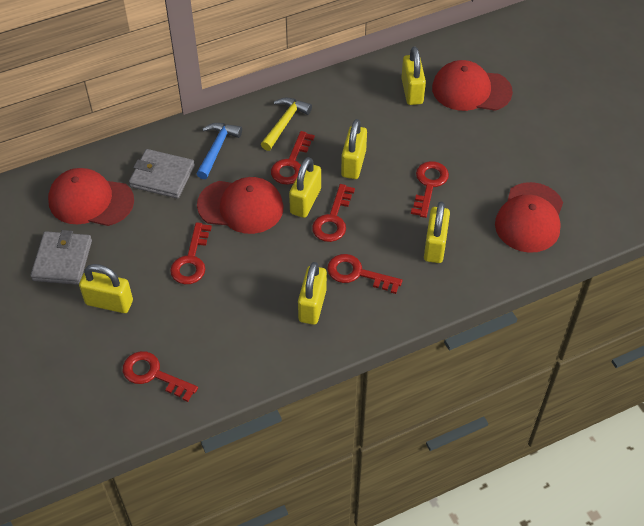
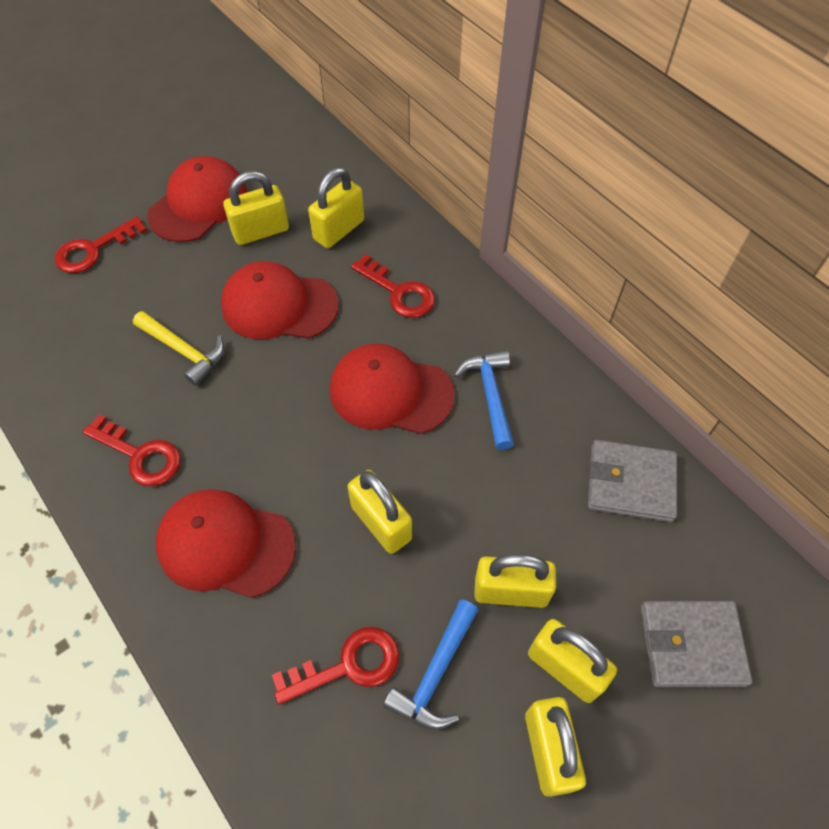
blue hammer: [196,123,242,179] = 1 -> [383,599,478,730] [454,350,514,450] = 2
red key: [123,351,198,402] [170,222,212,284] [271,131,315,185] [312,184,355,242] [327,254,402,294] [411,161,449,218] = 6 -> [55,216,147,273] [83,414,181,486] [272,627,399,705] [351,254,435,318] = 4

